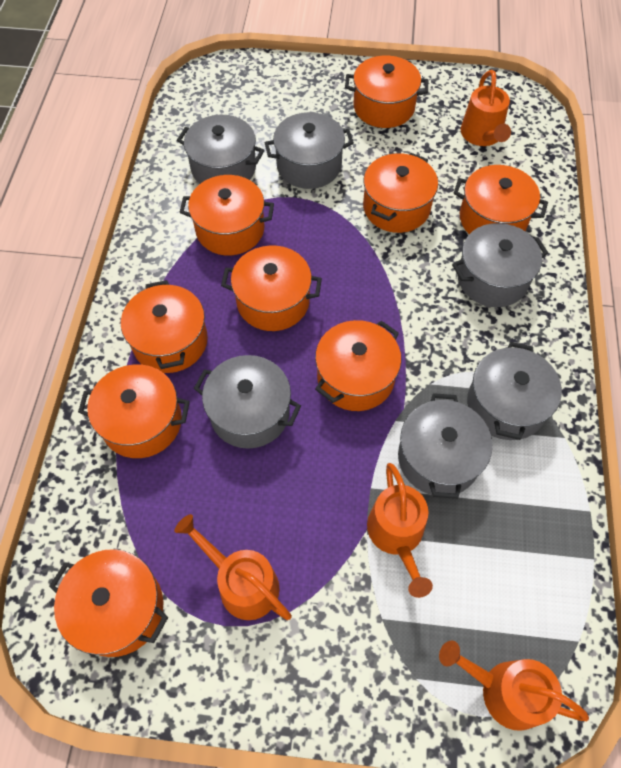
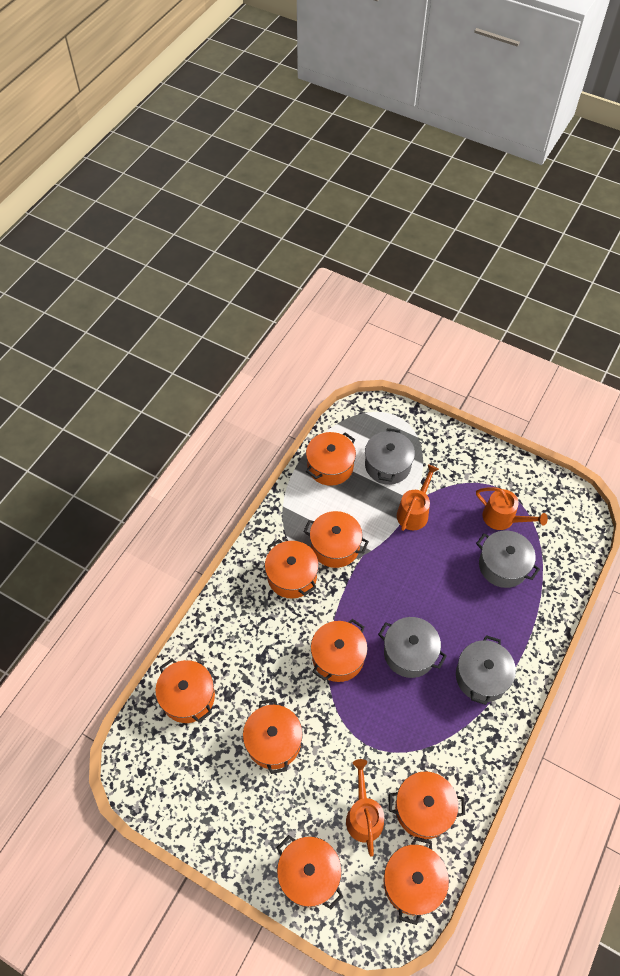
grey pot: [177,115,264,184] [194,355,301,449] [265,112,354,189] [398,393,492,499] [452,223,548,307] [467,342,562,440] = 6 -> [365,428,415,485] [378,617,447,678] [456,635,516,705] [476,530,540,588] = 4
orange watering can: [174,514,292,620] [367,463,433,598] [439,641,589,731] [461,70,511,146] = 4 -> [346,759,384,857] [397,464,439,531] [476,487,548,530] = 3

